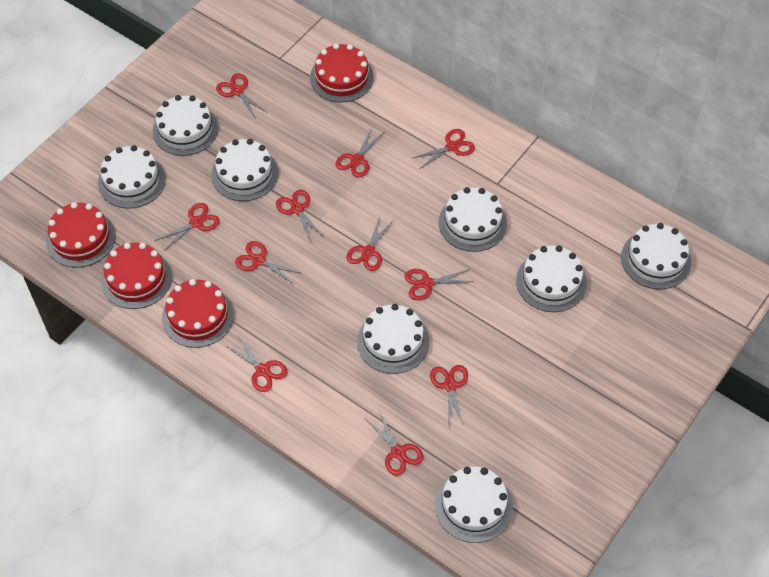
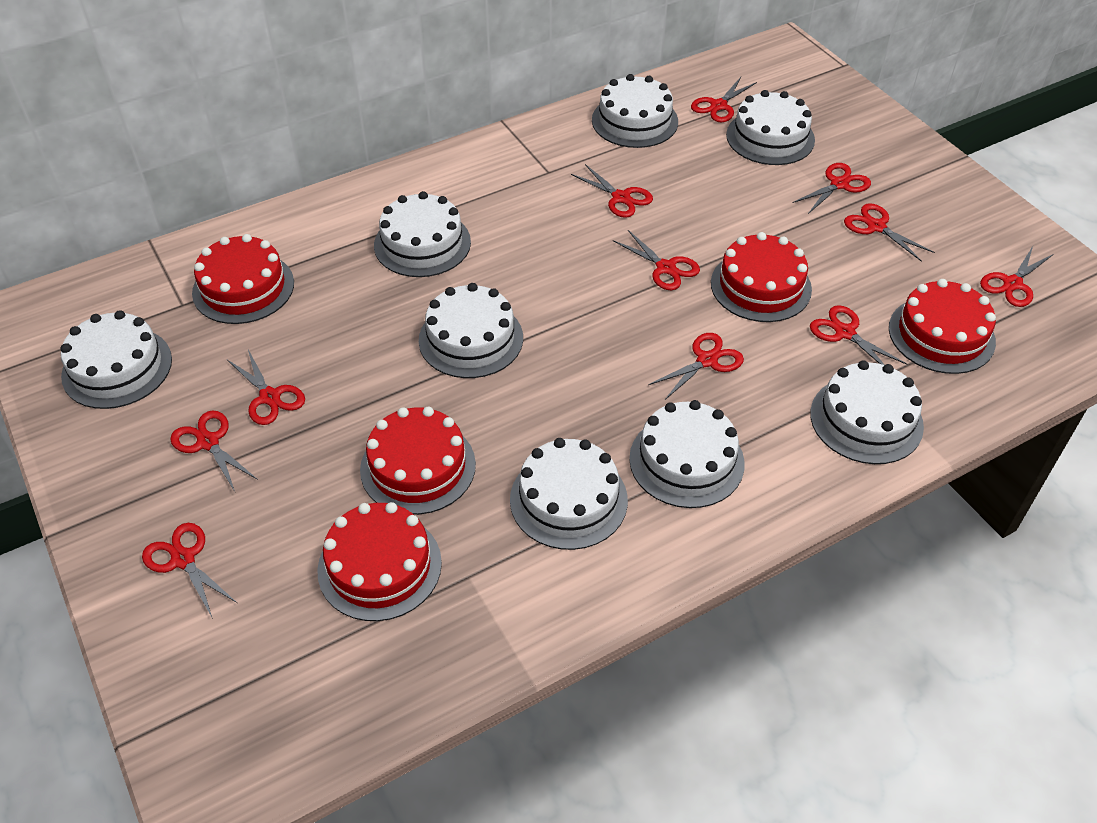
red cake: [46,202,116,267] [101,243,172,309] [162,279,234,348] [310,44,374,102] = 4 -> [192,234,294,324] [317,502,442,621] [360,407,476,515] [711,232,812,322] [889,279,996,374] = 5

